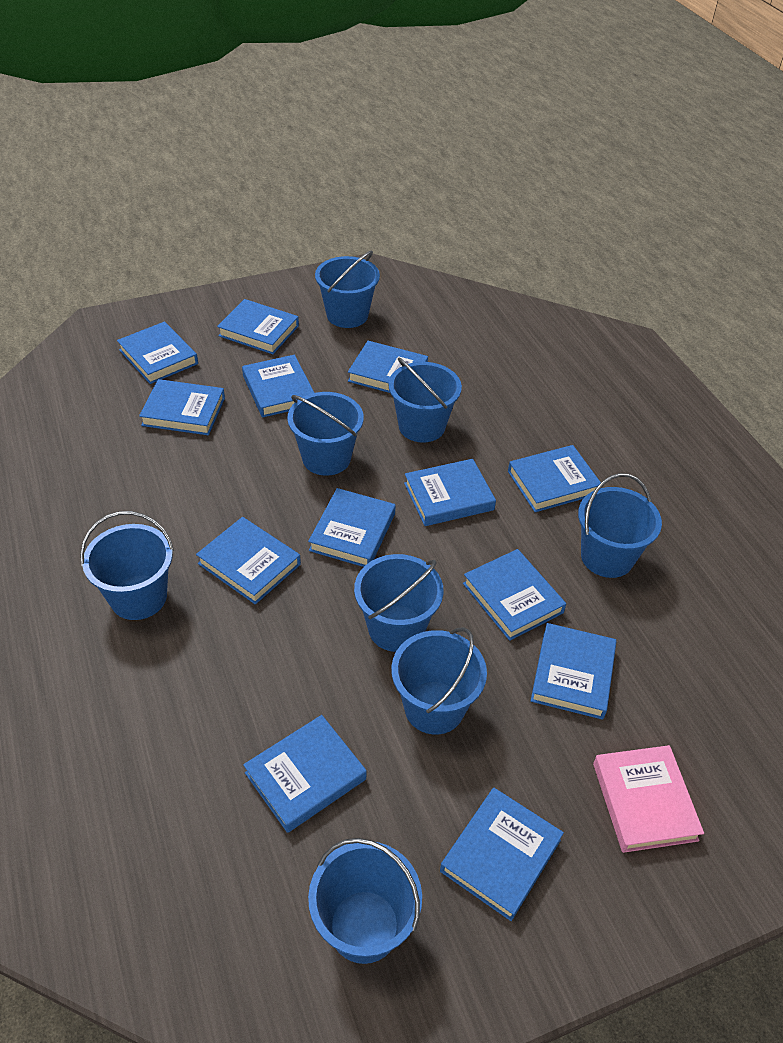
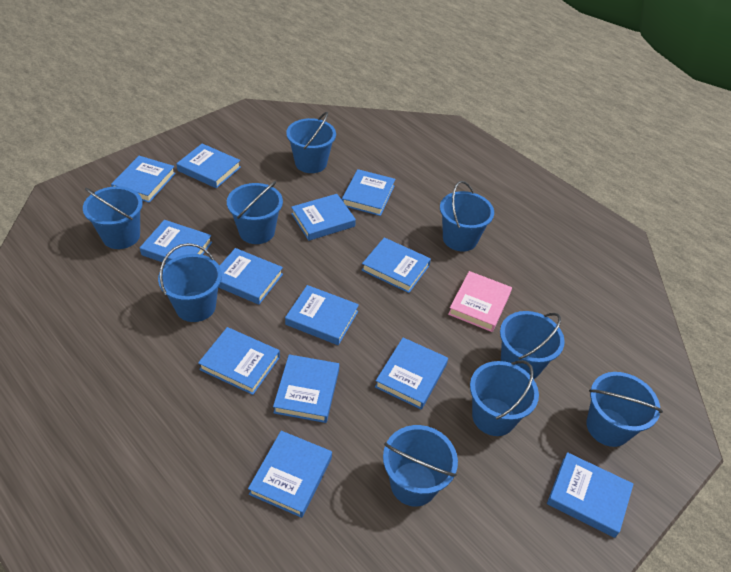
blue bucket: [80,511,174,620] [288,392,364,476] [308,838,422,964] [315,251,380,328] [354,554,444,652] [388,358,462,443] [391,627,487,735] [578,473,662,578] = 8 -> [83,186,143,249] [158,243,222,322] [227,181,283,244] [286,112,336,173] [383,425,458,507] [440,181,494,251] [470,360,539,436] [500,311,565,379] [586,372,663,447] = 9

